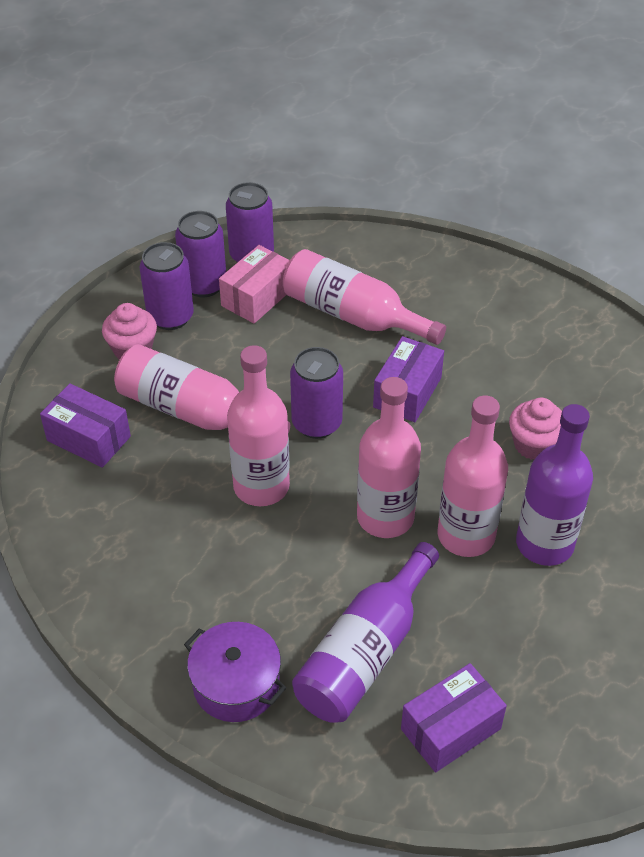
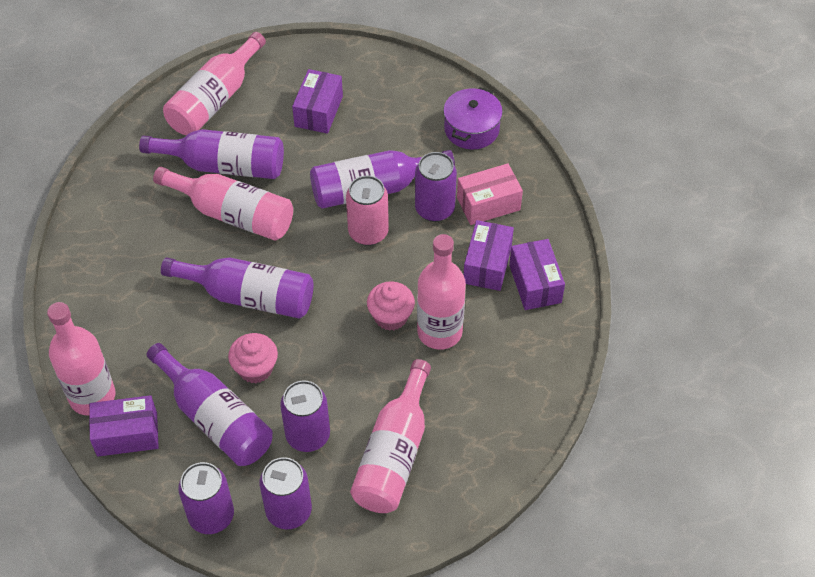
pink can: none = 0 -> [346,175,389,246] = 1
purple bottle: [292,542,439,723] [516,404,593,566] = 2 -> [139,129,284,179] [147,343,273,466] [161,257,313,319] [310,150,455,209] = 4
purple box: [40,383,131,468] [373,336,444,422] [401,663,507,773] = 3 -> [89,395,159,457] [292,69,343,134] [464,220,514,291] [509,239,565,310] = 4

